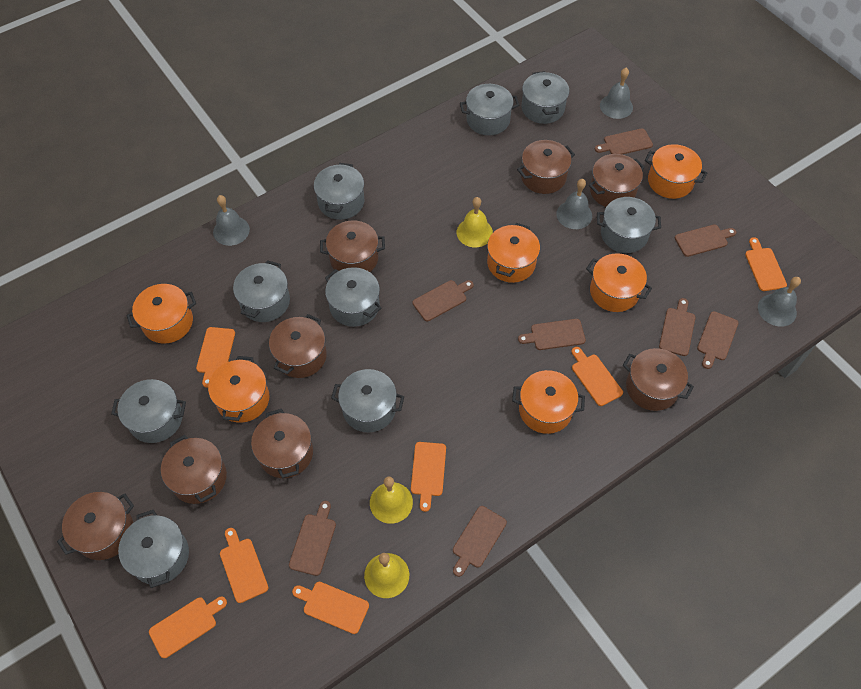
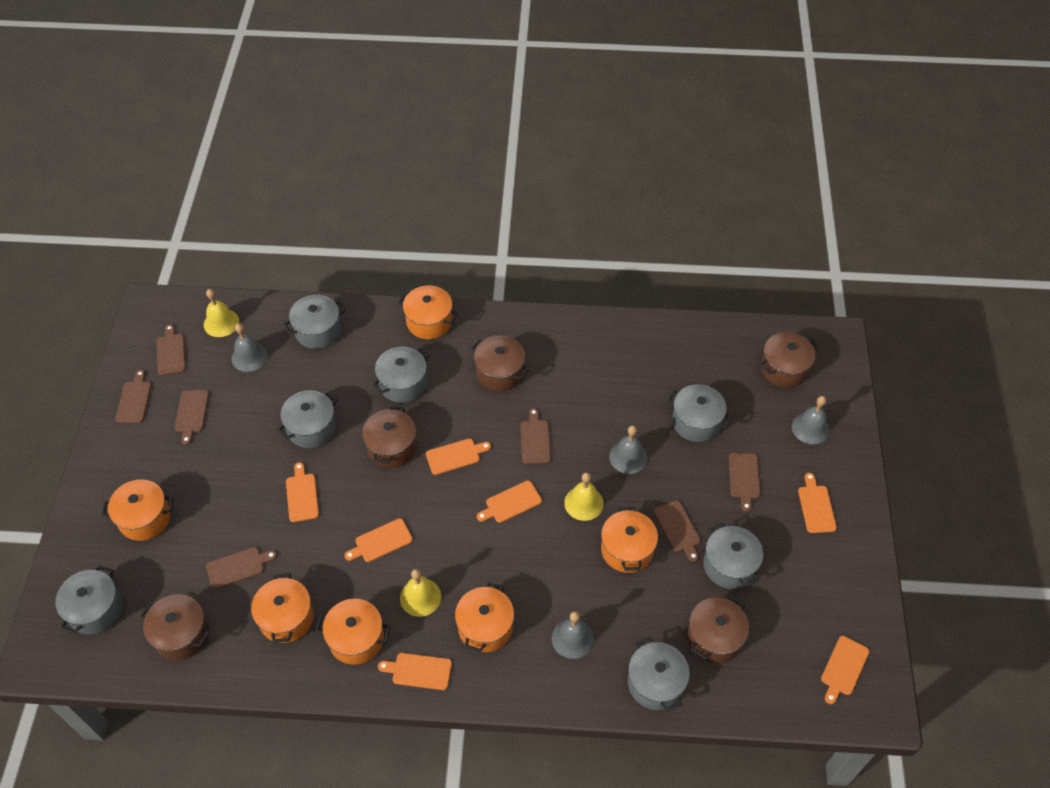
brown cutting board: [289,501,336,576] [413,280,474,321] [453,506,507,577] [518,319,586,350] [595,128,653,155] [659,298,696,356] [675,224,736,257] [697,311,738,369] = 8 -> [115,370,152,423] [157,324,186,375] [175,390,209,445] [206,547,277,589] [520,408,551,464] [654,500,700,562] [729,453,760,512] = 7
brown pot: [57,492,134,560] [161,435,227,504] [251,409,313,478] [269,314,327,378] [320,221,385,272] [517,140,575,194] [589,154,645,207] [622,348,694,411] = 8 -> [140,594,210,660] [362,406,417,468] [471,336,529,391] [687,596,749,663] [760,332,817,387] = 5
grey pot: [111,379,186,443] [118,510,189,588] [233,260,290,322] [314,163,365,220] [325,267,381,327] [331,369,404,433] [460,84,519,136] [521,71,569,124] [597,197,661,253] = 9 -> [55,565,123,635] [278,390,338,448] [284,295,346,349] [373,347,429,403] [628,637,690,711] [667,384,732,442] [703,522,763,589] = 7

